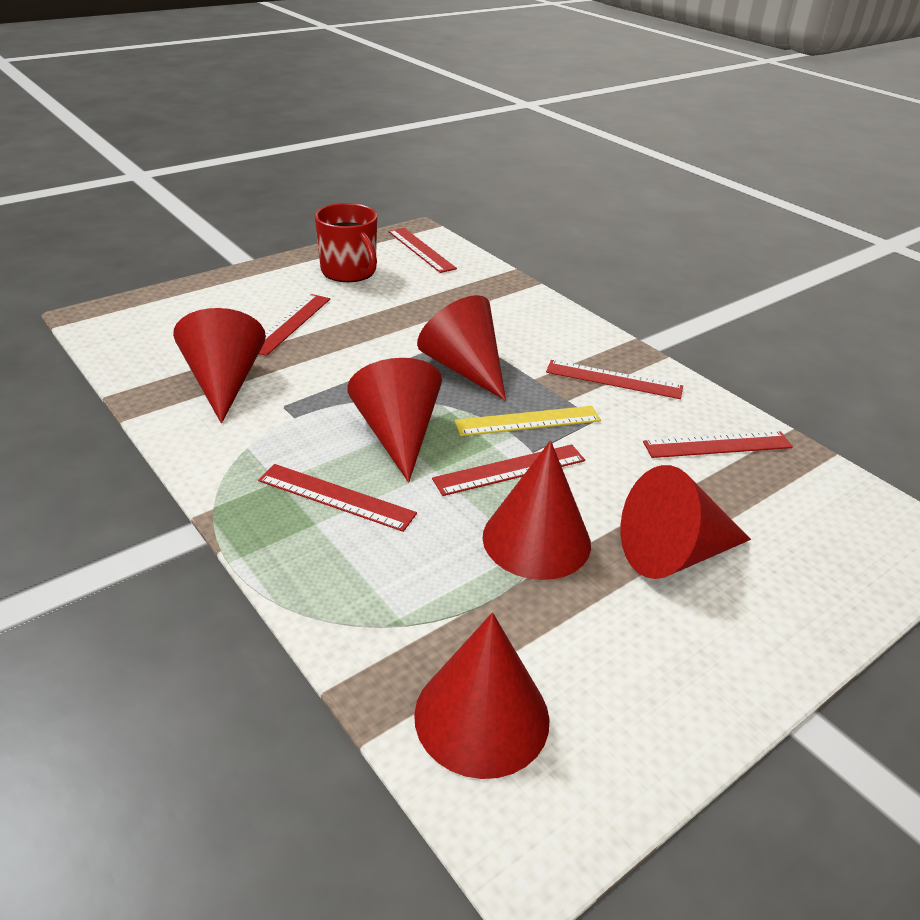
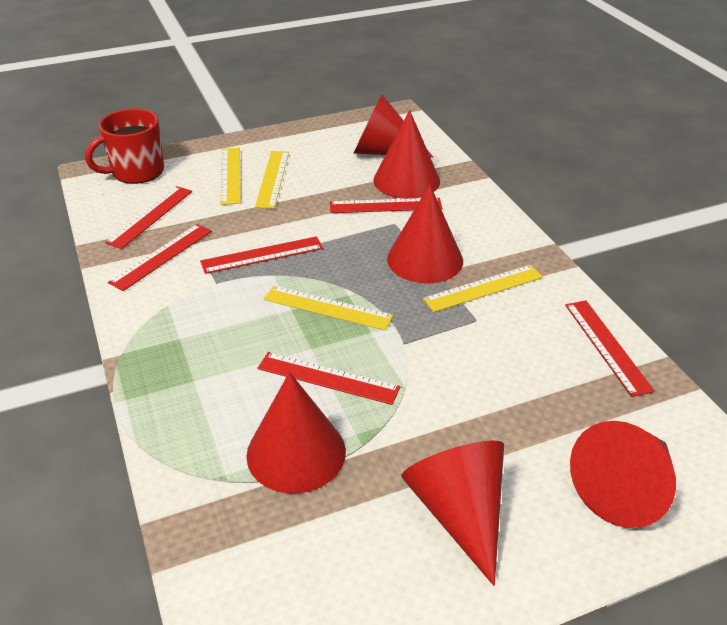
yellow ruler: [454,406,601,436] = 1 -> [221,148,241,205] [255,151,289,208] [264,286,393,330] [423,265,543,312] = 4

